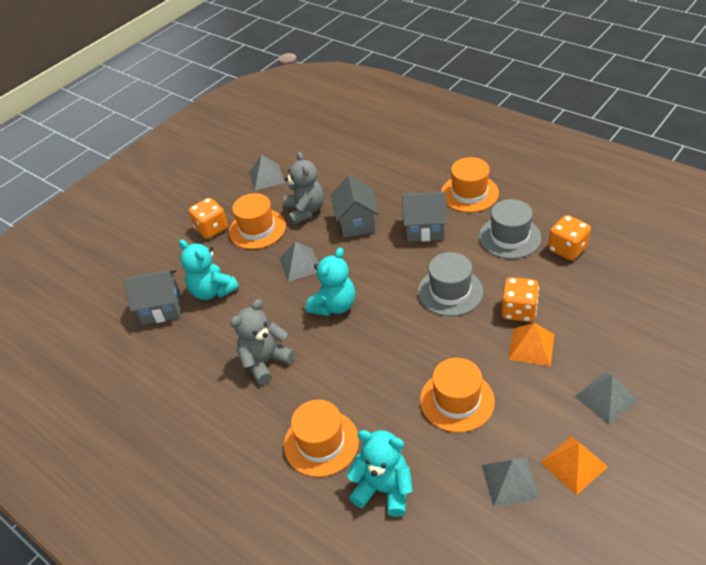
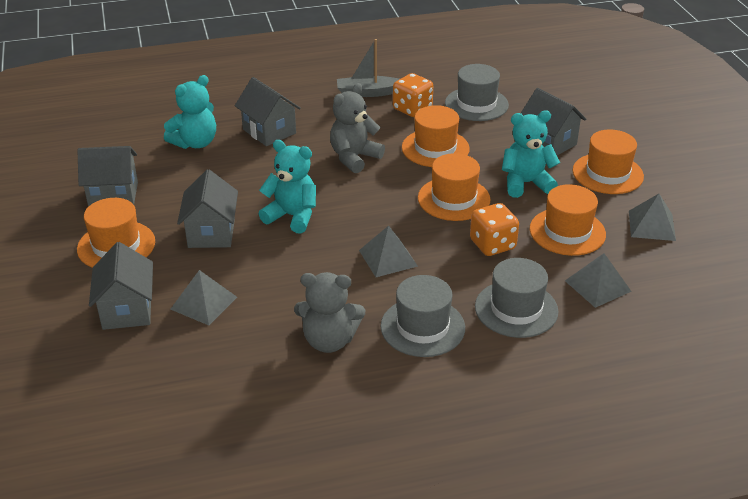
grey boat: none = 0 -> [337,39,399,97] = 1
grey hat: [418,252,483,316] [479,199,541,259] = 2 -> [381,275,465,357] [445,64,509,121] [475,258,558,338] = 3
grey house: [124,270,181,325] [331,175,379,238] [402,192,447,241] = 3 -> [77,146,138,207] [89,242,153,330] [177,170,238,248] [235,77,301,146] [521,88,586,155] = 5
orange dice: [188,198,228,239] [501,277,539,322] [548,215,591,261] = 3 -> [393,73,433,117] [470,203,519,256] = 2
orange hat: [229,193,286,249] [284,400,359,477] [420,358,495,433] [441,157,499,212] = 4 -> [77,198,155,268] [402,105,470,167] [418,153,491,221] [530,184,606,256] [573,129,644,194] = 5
orange pyramid: [508,323,554,366] [540,436,608,495] = 2 -> none = 0

